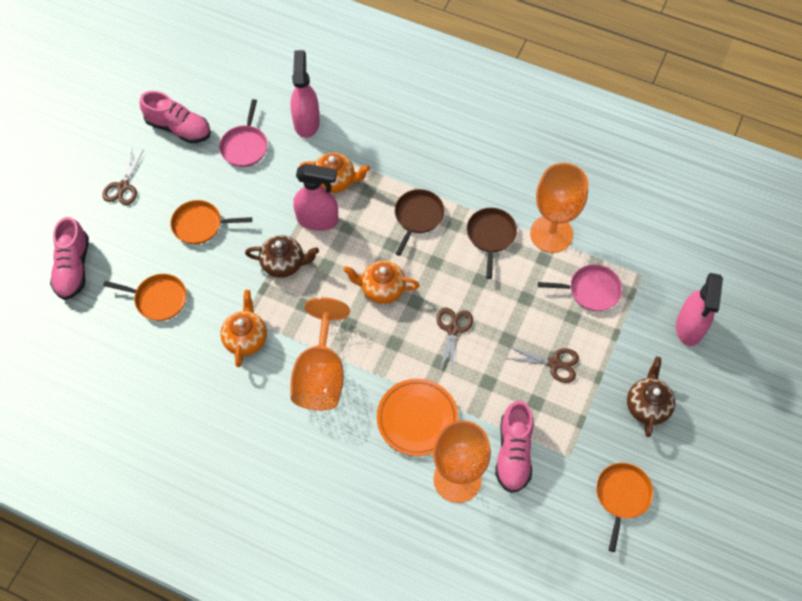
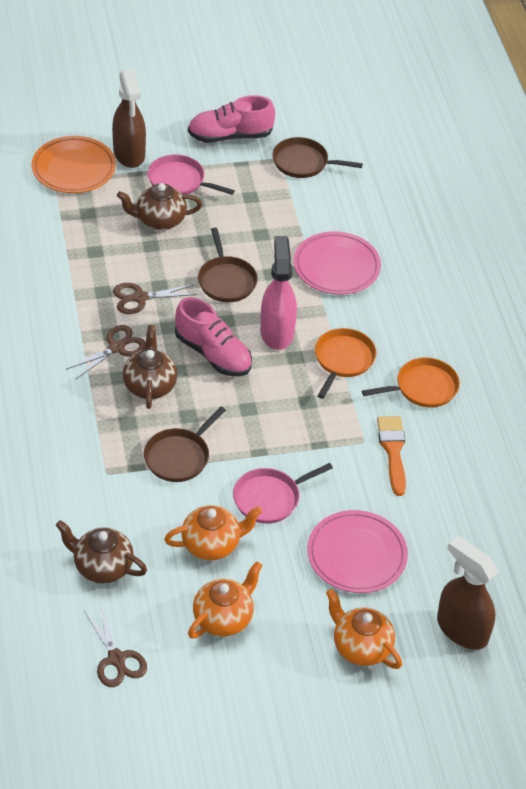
brown pan: [395,189,445,256] [467,208,517,279] = 2 -> [144,407,226,482] [198,228,258,302] [272,137,363,178] = 3
brown spray bottle: none = 0 -> [112,69,146,168] [437,536,498,650] = 2
brown teapot: [245,235,319,278] [627,357,676,437] = 2 -> [56,520,147,584] [117,183,202,230] [123,325,177,409] = 3
orange brush: none = 0 -> [377,416,406,496] = 1
orange goblet: [291,297,350,410] [433,420,491,503] [530,163,588,253] = 3 -> none = 0
orange pan: [103,274,187,321] [170,200,252,244] [596,463,653,552] = 3 -> [315,328,376,399] [362,358,460,408] = 2
pink plate: none = 0 -> [294,231,381,294] [307,510,408,593] = 2
pink shoe: [50,217,89,300] [140,91,211,143] [495,401,534,493] = 3 -> [175,297,252,376] [188,95,275,143] = 2
pink spray bottle: [291,50,320,138] [293,164,338,231] [676,273,723,346] = 3 -> [260,236,297,350] = 1

